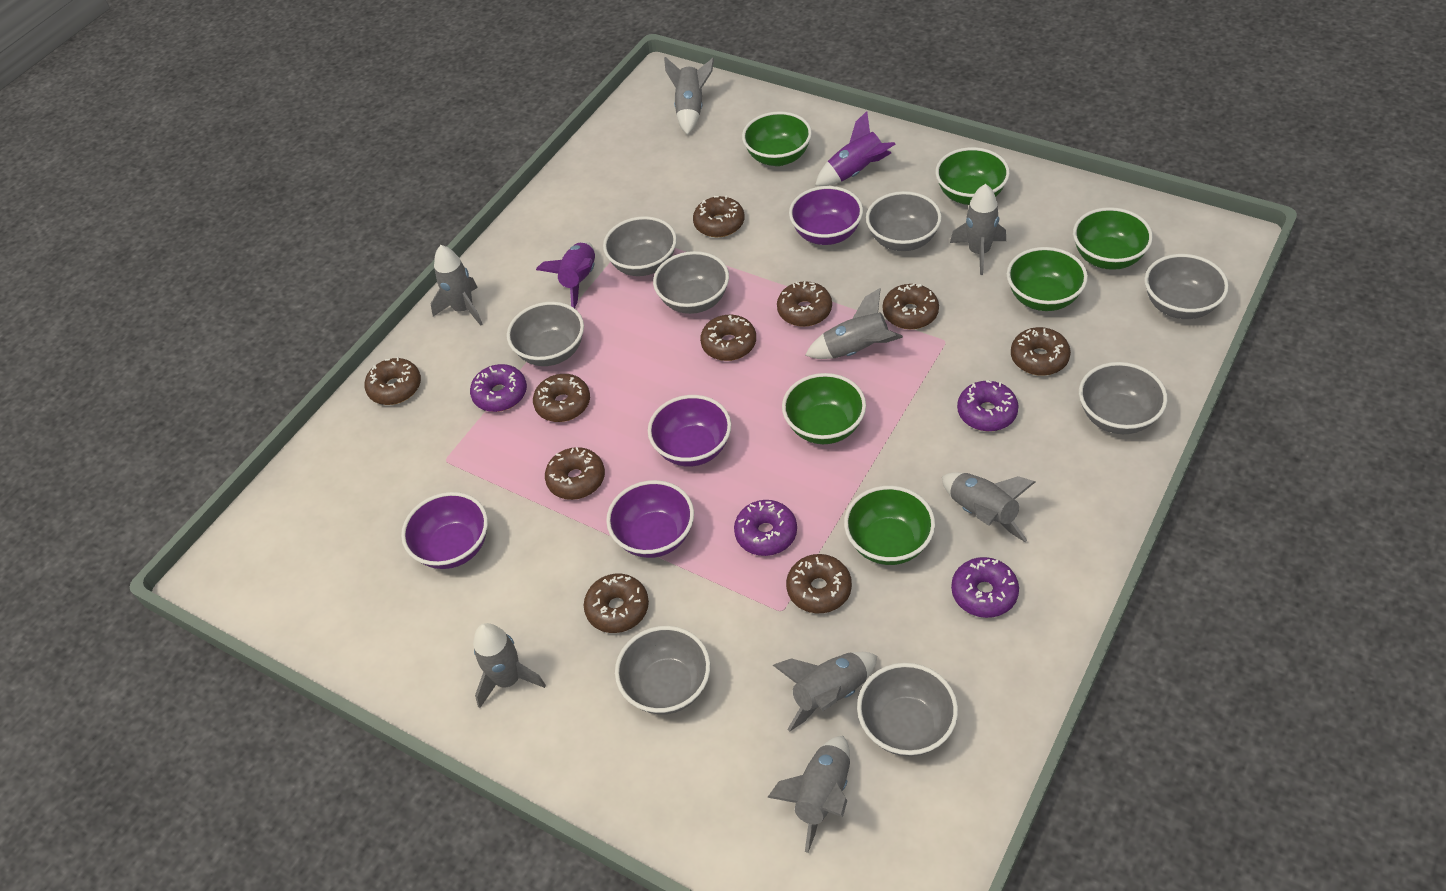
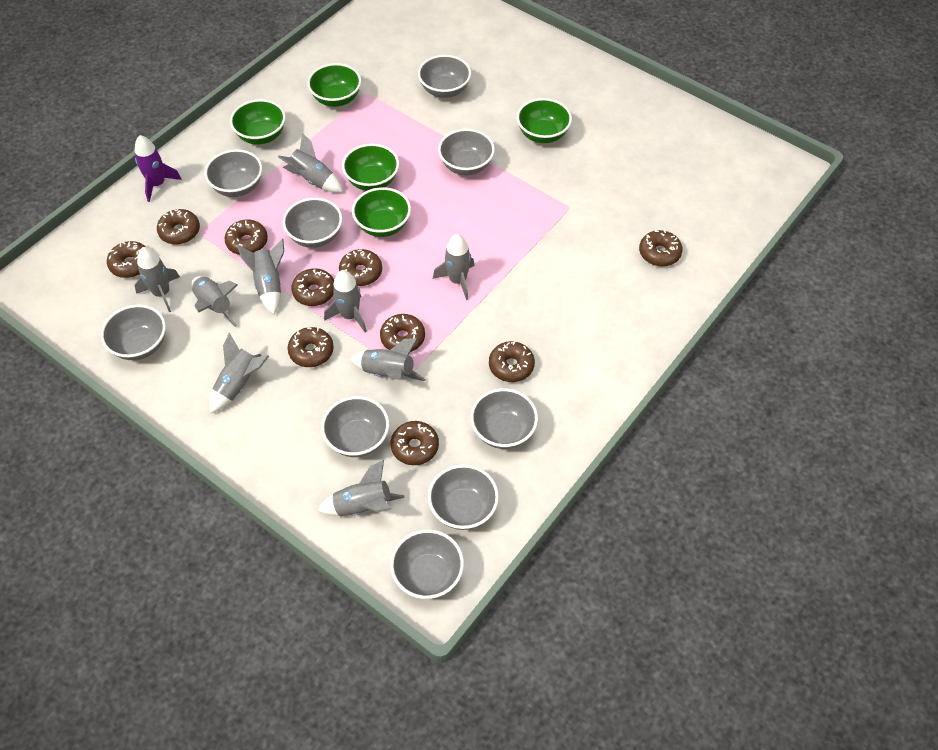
green bowl: [742,111,812,166] [782,373,866,444] [844,486,935,565] [935,147,1010,205] [1007,247,1088,311] [1073,207,1153,270] = 6 -> [230,99,286,144] [307,63,361,107] [342,144,399,191] [352,187,411,237] [517,98,572,143] = 5
grey bowl: [507,302,584,366] [603,216,677,276] [615,626,710,715] [653,251,729,314] [857,663,958,756] [866,191,942,251] [1079,362,1167,434] [1145,254,1229,319] = 8 -> [101,305,166,360] [204,149,262,197] [283,198,342,248] [321,396,389,457] [390,530,464,599] [418,55,471,98] [428,464,499,530] [438,129,495,175] [471,388,538,449] = 9
grey rocket: [431,245,483,326] [473,623,546,708] [664,57,714,135] [767,736,850,853] [773,652,877,732] [805,288,903,359] [942,472,1035,542] [950,184,1006,275] = 8 -> [135,247,180,312] [192,276,238,327] [209,333,269,413] [237,238,284,315] [278,133,343,193] [317,460,405,516] [324,270,367,333] [350,338,426,381] [433,234,474,300] = 9
purple bowl: [401,492,488,569] [606,480,694,558] [648,395,731,467] [789,186,863,245] = 4 -> none = 0
purple donut: [470,364,527,412] [734,500,797,556] [951,557,1019,618] [957,380,1019,431] = 4 -> none = 0
purple rocket: [536,242,595,308] [815,111,895,186] = 2 -> [135,135,182,202] = 1

